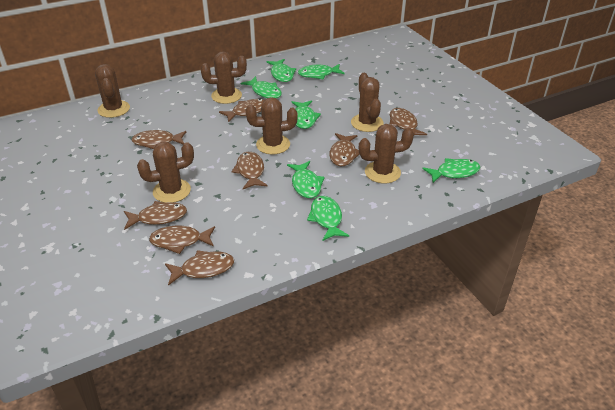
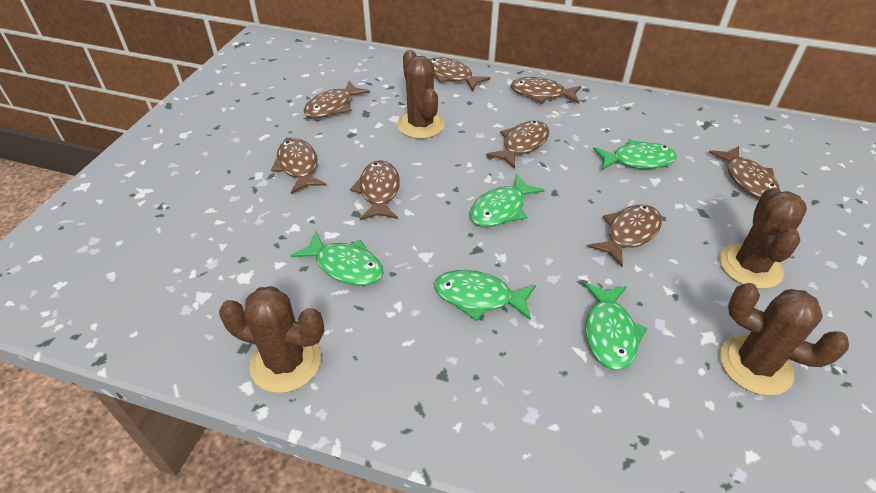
brown cactus: [95,64,130,118] [137,142,194,203] [201,51,247,104] [246,97,298,154] [351,73,384,132] [359,124,414,184] = 6 -> [219,286,325,393] [397,50,445,139] [719,187,807,289] [719,283,849,396] = 4
green fish: [241,76,282,98] [266,59,296,82] [287,161,325,198] [291,100,321,129] [298,64,345,79] [307,196,349,241] [422,158,480,183] = 7 -> [291,231,384,286] [434,270,536,321] [470,174,545,227] [584,283,647,370] [593,139,677,170] = 5

